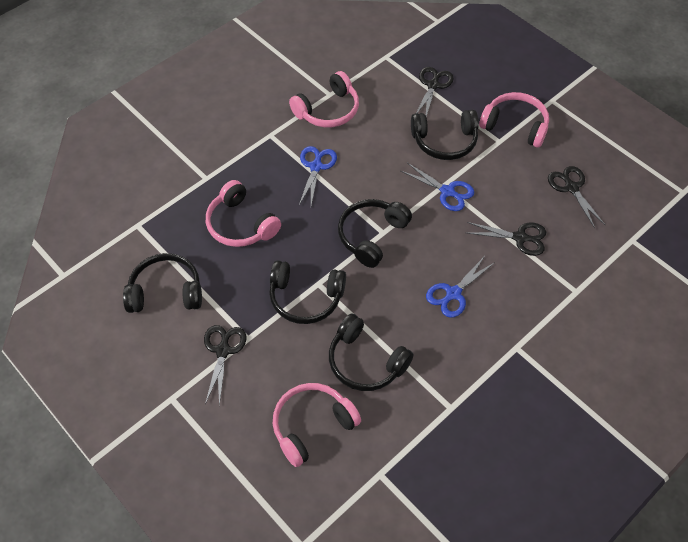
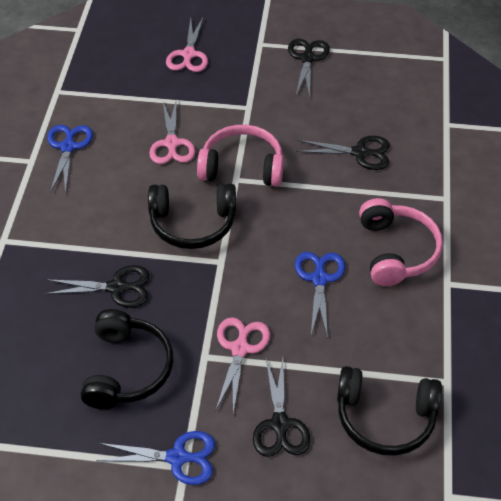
black headphones: [123,253,202,313] [269,260,346,324] [329,314,414,391] [338,199,412,268] [411,110,479,160] = 5 -> [81,309,173,409] [148,184,236,249] [337,366,442,456] = 3
pink headphones: [206,180,281,247] [273,383,361,467] [289,71,359,127] [479,92,549,148] = 4 -> [197,125,284,187] [359,198,443,286] = 2
pink scissors: none = 0 -> [149,98,195,164] [166,18,208,72] [215,317,270,413] = 3

